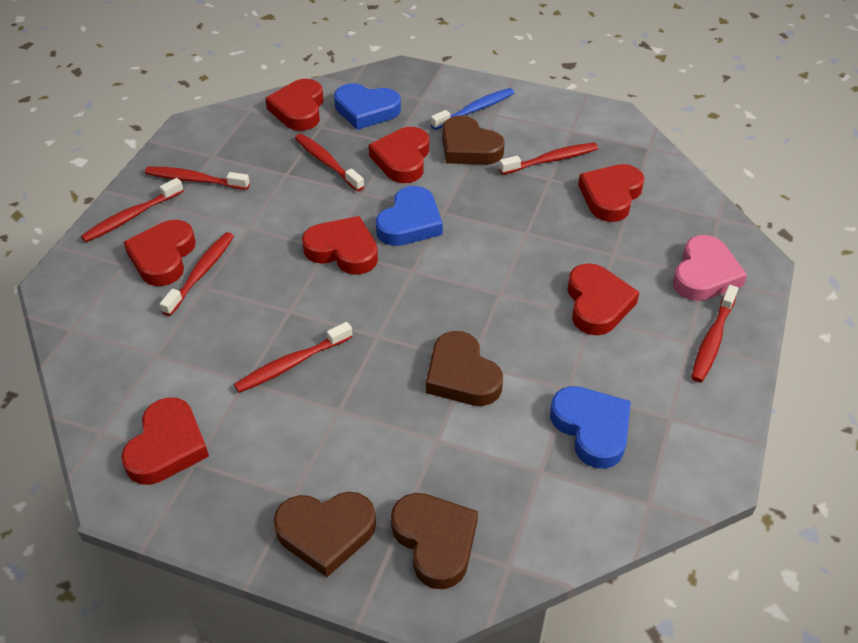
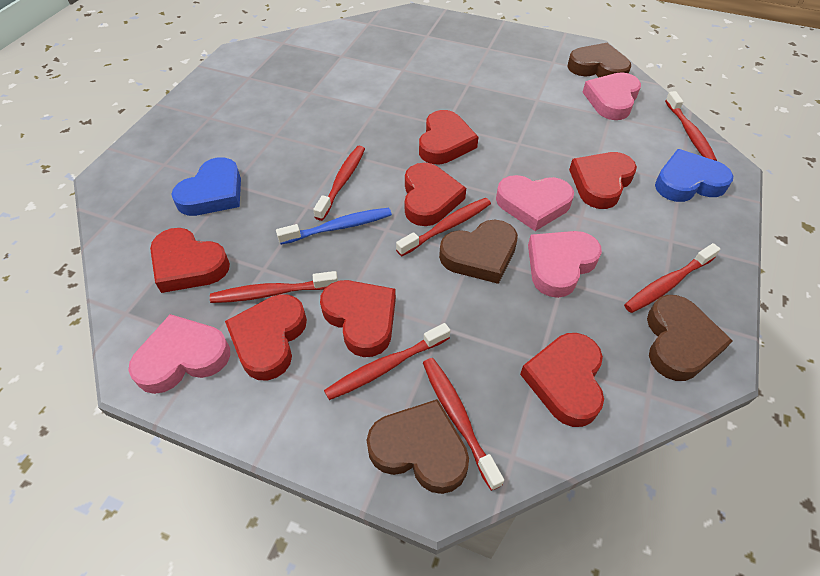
blue heart: [334,83,401,130] [376,186,443,246] [550,386,631,469] = 3 -> [171,157,241,216] [655,149,733,202] = 2
pink heart: [673,235,747,301] = 1 -> [128,314,230,394] [496,175,574,231] [528,231,602,298] [582,73,641,120] = 4

